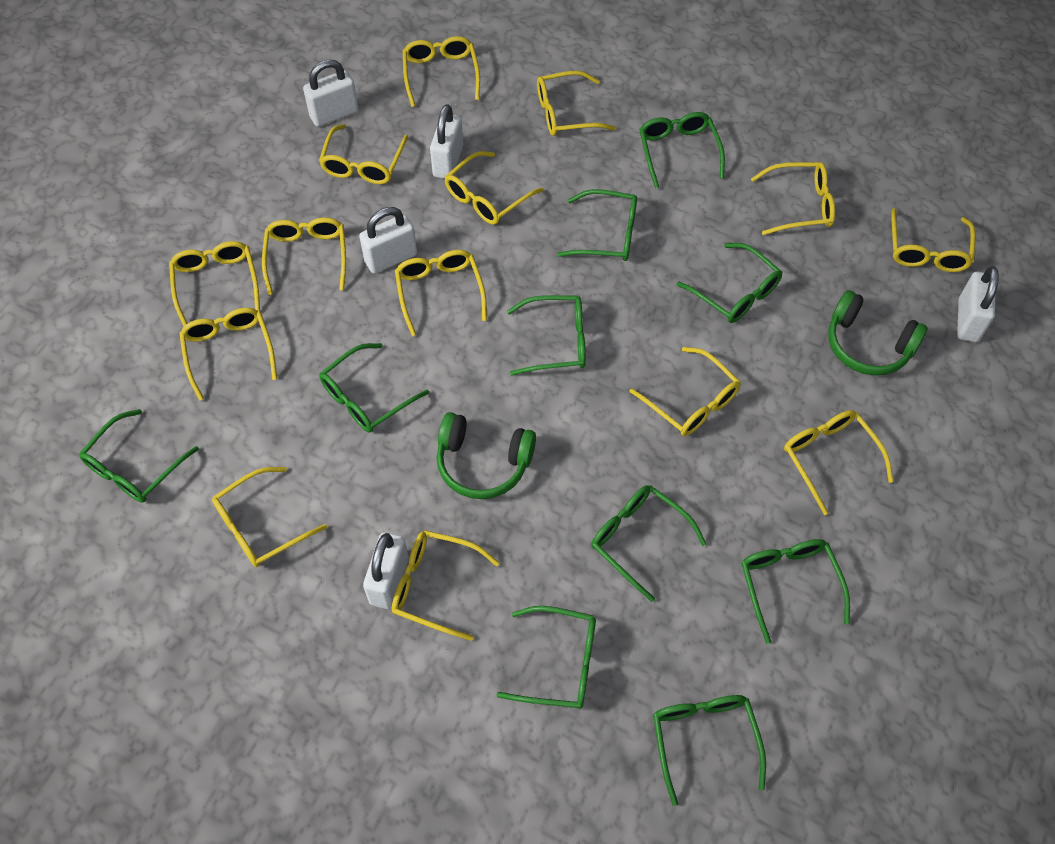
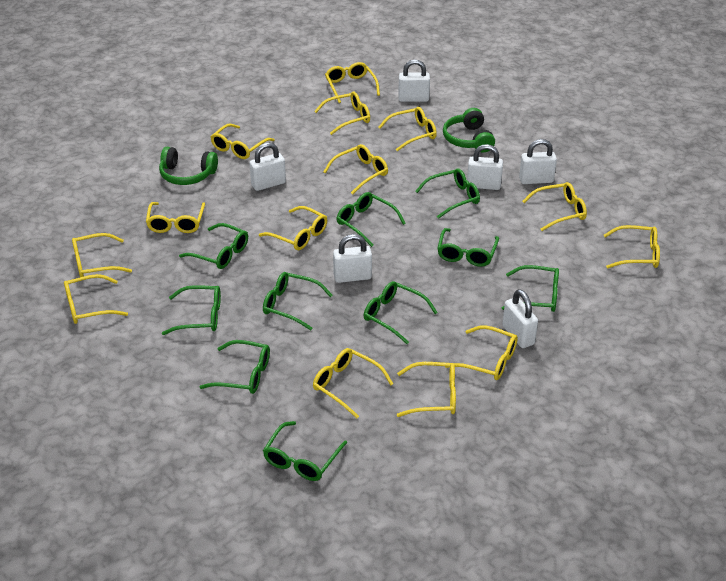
white padlock: [303,60,359,127] [359,207,417,274] [363,532,409,609] [430,104,463,179] [957,266,999,342] = 5 -> [249,143,286,191] [333,234,372,283] [398,60,430,102] [467,144,503,190] [502,289,538,348] [519,139,557,184] = 6

